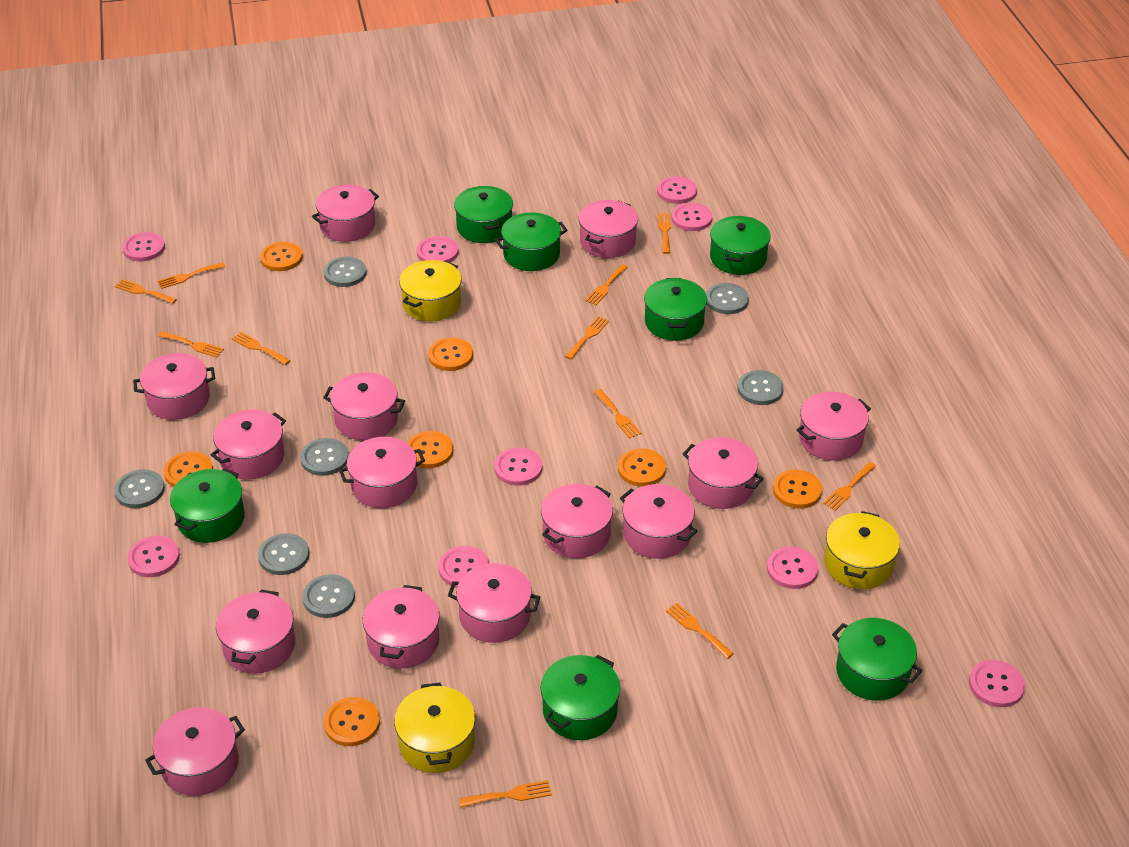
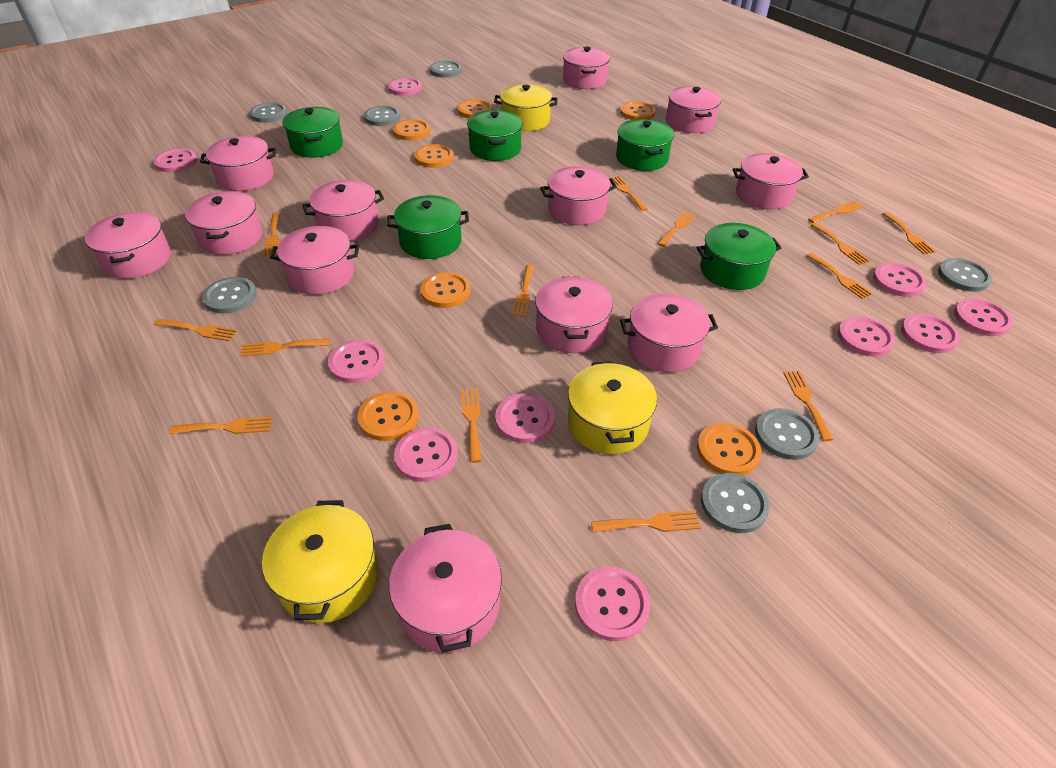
green pot: [170,468,245,543] [454,186,513,243] [495,212,568,271] [540,655,620,740] [644,278,707,341] [710,216,771,275] [832,618,923,701] = 7 -> [282,107,343,158] [387,195,469,259] [467,110,523,161] [616,119,674,171] [696,223,781,290] = 5
orange fork: [115,279,177,304] [158,262,225,289] [158,331,224,358] [232,332,291,365] [459,780,552,808] [565,316,609,360] [585,264,628,305] [594,389,641,439] [658,213,671,254] [666,603,734,659] [823,462,876,511] = 11 -> [154,319,238,341] [169,416,272,434] [240,338,330,356] [263,212,281,257] [461,388,481,463] [511,265,535,317] [591,511,701,532] [609,176,648,211] [657,210,697,247] [783,371,833,441] [806,253,873,299] [808,200,864,223] [811,223,870,265] [883,212,936,254] = 14
pink button: [122,232,165,261] [127,535,180,577] [416,236,458,263] [438,546,489,587] [494,448,542,486] [657,176,697,204] [671,203,712,231] [767,547,819,589] [969,660,1025,707] = 9 -> [153,148,197,172] [328,340,385,383] [388,78,422,96] [394,427,458,482] [495,393,555,443] [575,566,650,641] [838,316,895,357] [873,263,926,297] [901,313,960,353] [954,298,1013,336] = 10
pink pot: [133,353,215,420] [145,707,245,796] [211,409,286,480] [216,590,295,674] [312,185,379,242] [323,372,405,440] [339,437,425,508] [363,585,440,669] [448,563,540,643] [541,484,613,558] [579,200,638,258] [620,484,698,559] [683,437,764,509] [797,391,871,461] = 14 -> [85,212,171,279] [185,191,262,255] [200,136,276,191] [270,226,359,295] [303,180,384,241] [389,524,502,653] [535,277,613,353] [540,166,617,225] [563,47,610,89] [620,293,718,372] [666,86,721,133] [733,153,809,210] = 12

